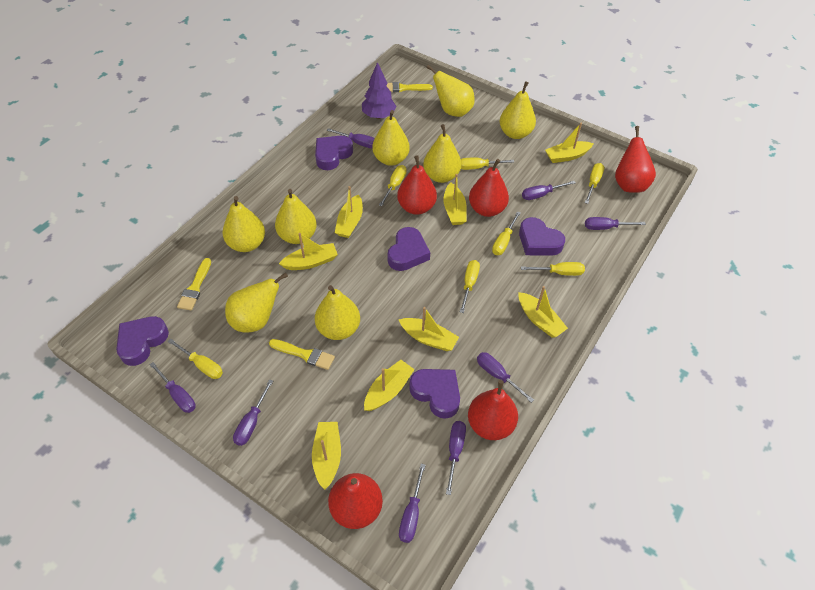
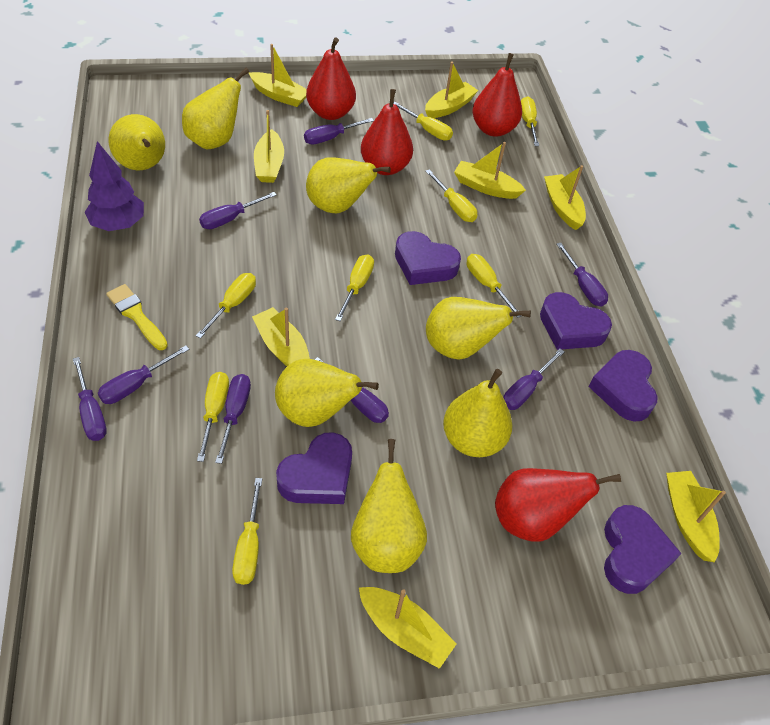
red pear: [328,473,383,529] [397,155,437,215] [468,380,518,440] [469,159,509,217] [615,126,656,193] = 5 -> [306,38,356,120] [361,89,413,175] [473,53,522,137] [495,468,621,542] = 4
yellow brush: [177,258,211,311] [269,339,335,370] [387,82,433,92] = 3 -> [106,284,168,350] = 1
yellow pear: [223,196,265,252] [225,273,288,332] [275,189,317,244] [315,285,360,340] [372,110,410,166] [423,124,461,183] [426,65,474,117] [500,81,536,139] = 8 -> [109,114,165,170] [182,68,249,149] [275,359,379,427] [306,157,391,213] [351,439,427,573] [426,297,531,360] [443,369,512,457] = 7
yellow screwdriver: [168,339,223,379] [379,165,407,206] [460,260,480,313] [461,158,514,170] [492,211,520,255] [521,262,585,276] [585,163,604,204] = 7 -> [196,273,256,339] [197,372,229,462] [232,478,262,585] [335,254,374,321] [393,102,453,141] [425,169,477,222] [467,254,521,318] [521,96,539,146] = 8

